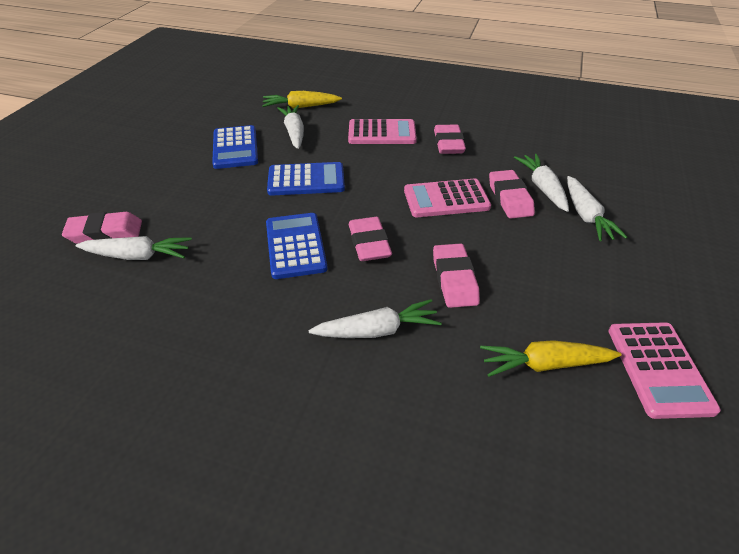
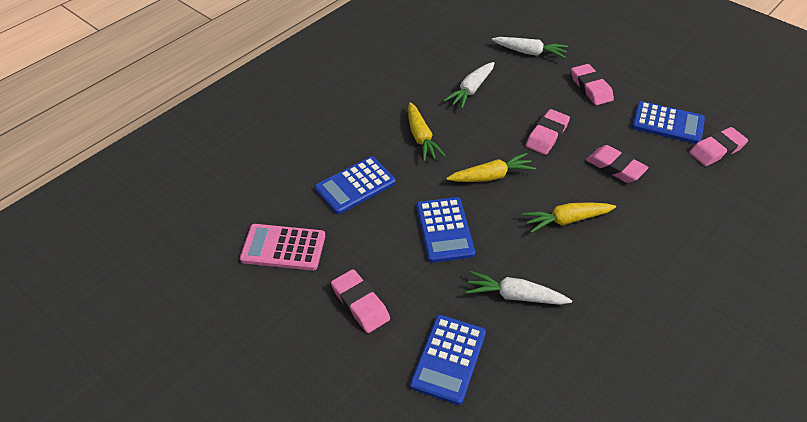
blue calculator: [212,125,258,169] [266,213,328,279] [267,162,345,196] = 3 -> [315,157,396,214] [410,315,486,405] [416,197,475,263] [632,101,705,144] = 4
pink calculator: [348,119,417,144] [404,179,491,217] [608,322,721,419] = 3 -> [240,224,325,271] = 1
white carrot: [76,236,192,260] [278,105,304,149] [308,299,442,338] [514,154,569,212] [567,176,627,241] = 5 -> [444,62,495,109] [466,271,572,305] [492,37,568,58] = 3
yellow carrot: [262,91,342,109] [480,340,622,377] = 2 -> [408,102,446,162] [446,153,536,182] [522,202,616,233] = 3

